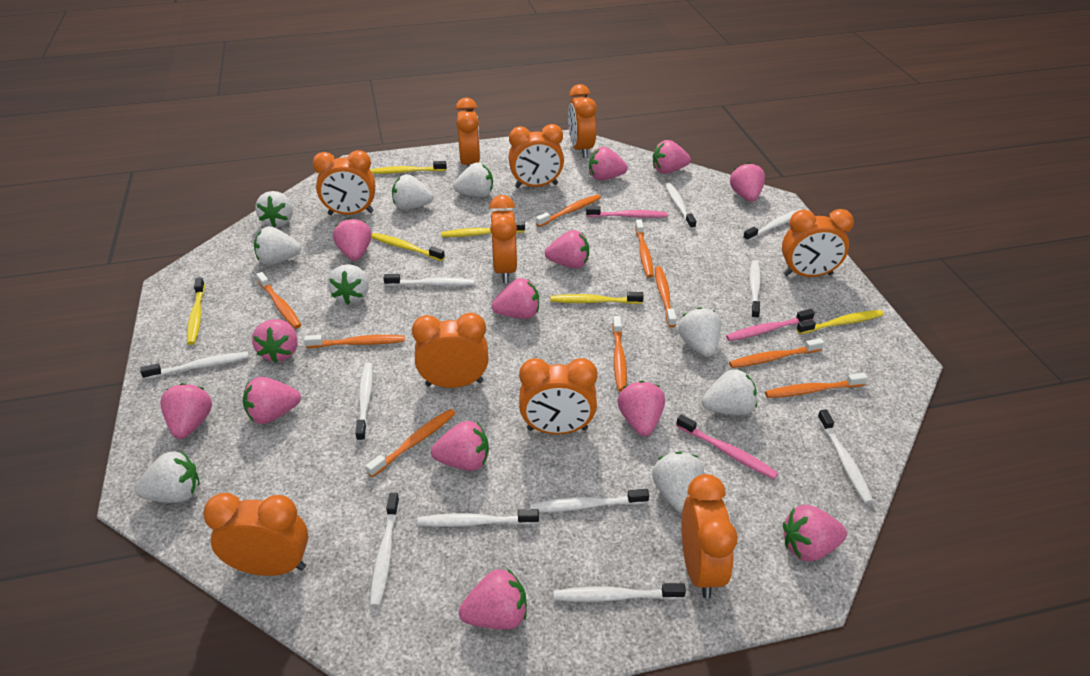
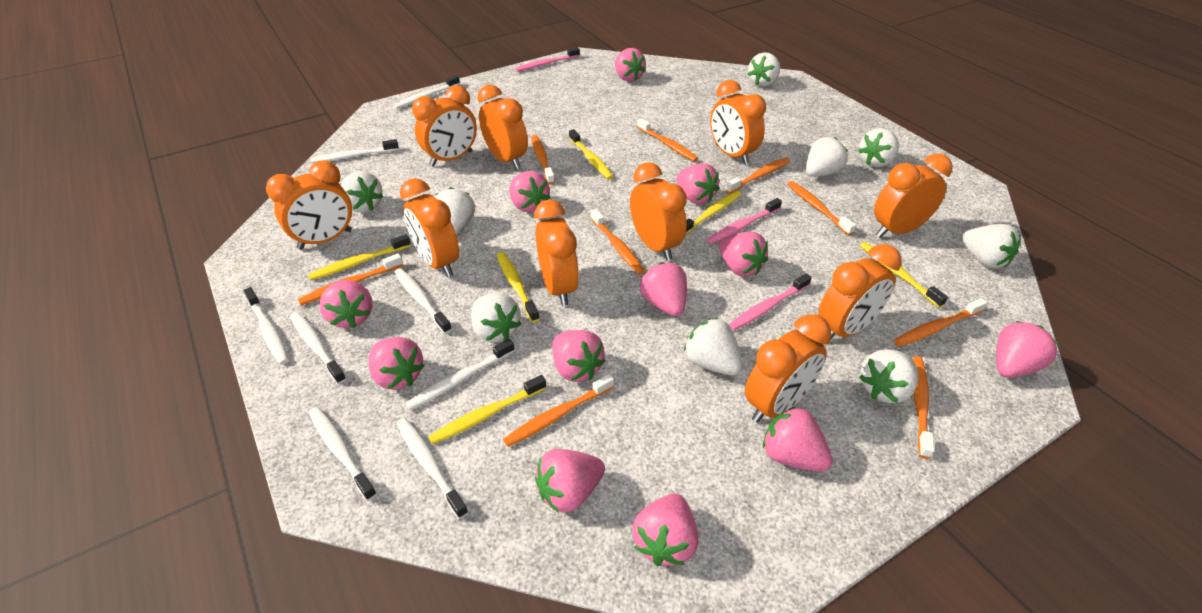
pink strawberry: [160,383,212,439] [243,377,301,424] [252,319,298,363] [333,218,372,261] [431,421,489,471] [459,569,527,630] [492,278,539,319] [545,230,589,269] [589,147,628,181] [618,381,665,436] [653,140,691,174] [730,162,765,202] [783,505,847,561] = 13 -> [319,280,373,328] [369,337,425,390] [510,171,550,212] [535,449,605,513] [552,330,605,382] [615,48,646,82] [632,494,698,566] [640,262,687,316] [676,163,720,204] [719,232,768,277] [763,406,833,472] [996,321,1059,378] = 12
white toothbrush: [140,352,249,379] [355,362,373,442] [370,493,400,607] [384,274,475,286] [417,509,539,527] [530,489,649,512] [554,583,686,602] [665,183,696,229] [743,209,802,241] [749,260,761,319] [817,409,873,504] = 11 -> [244,287,289,365] [290,312,346,384] [309,407,377,501] [311,139,399,163] [393,75,460,109] [394,268,452,334] [396,418,468,519] [405,339,515,410] = 8

